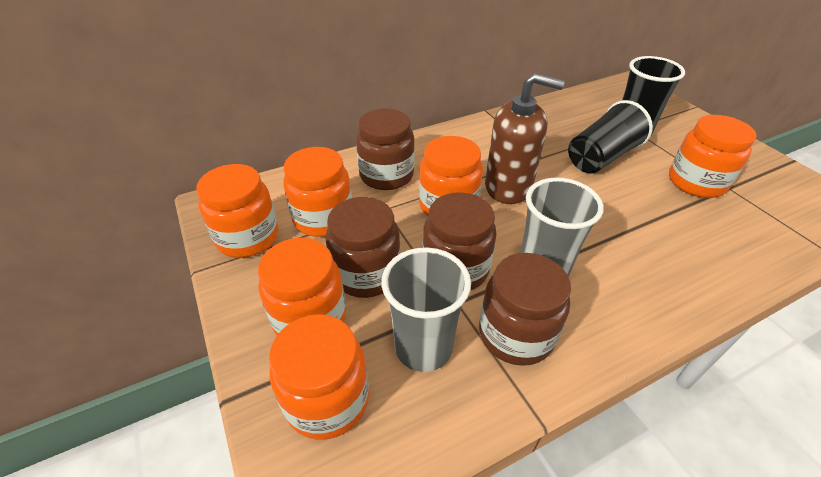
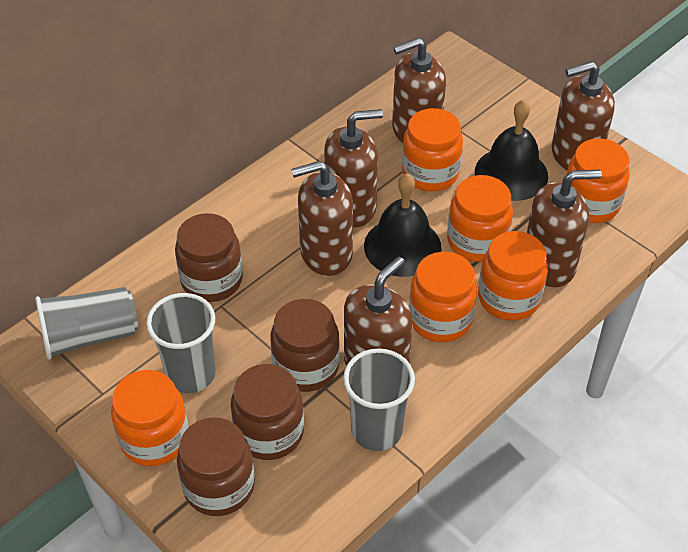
black bell: none = 0 -> [364,173,442,277] [475,100,548,201] = 2
black cup: [568,100,653,173] [622,56,685,135] = 2 -> none = 0
brown soap dispenser: [485,73,565,204] = 1 -> [291,161,353,276] [324,109,383,228] [344,257,413,366] [392,38,446,143] [527,170,602,287] [552,61,615,170] = 6
grey cup: [381,247,471,372] [520,178,604,277] = 2 -> [35,287,138,360] [146,293,216,393] [343,348,415,451] = 3

